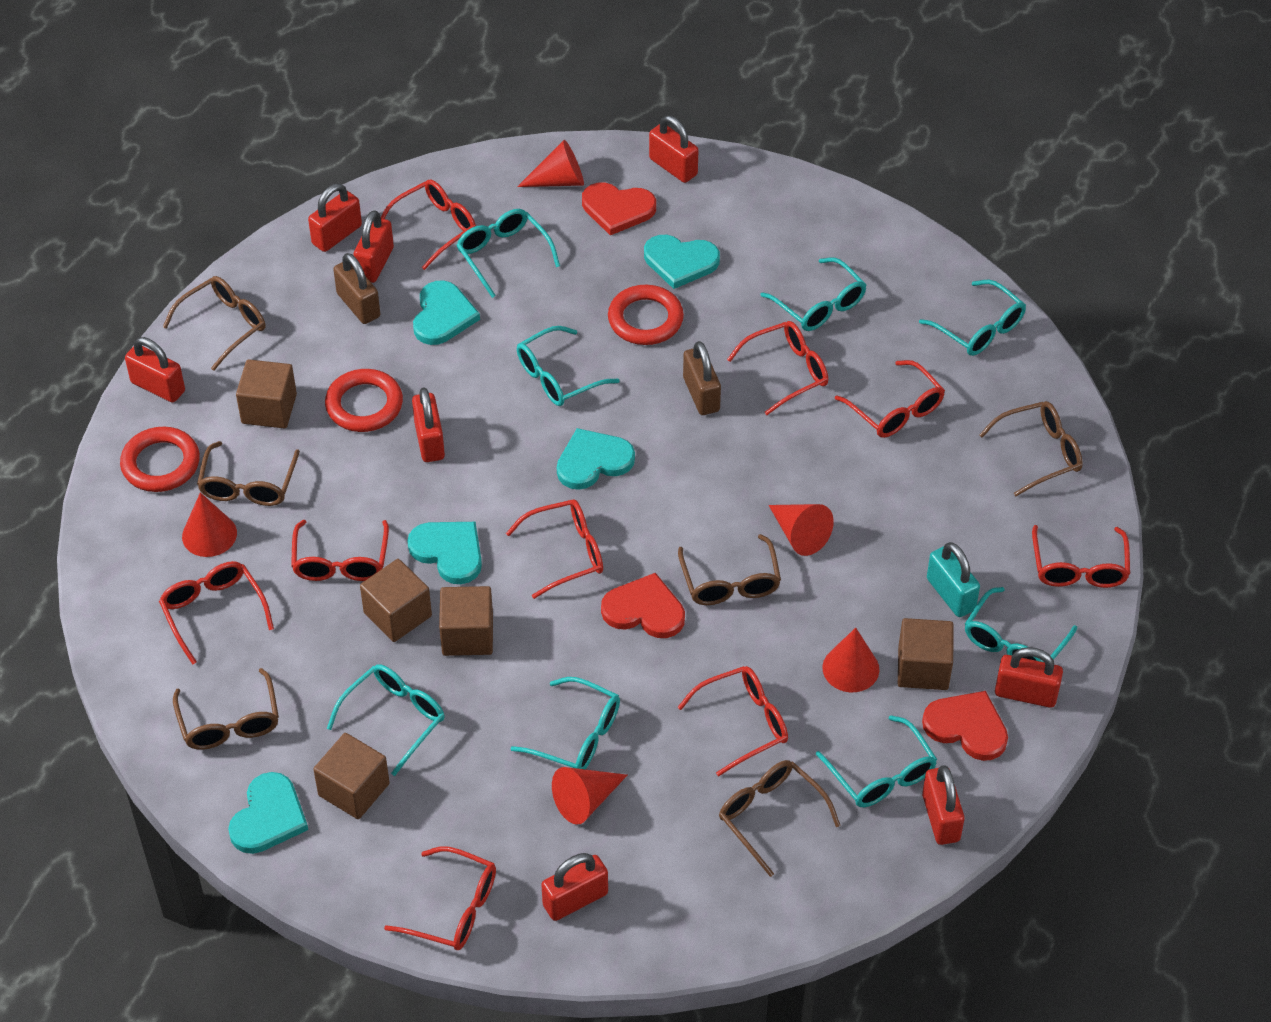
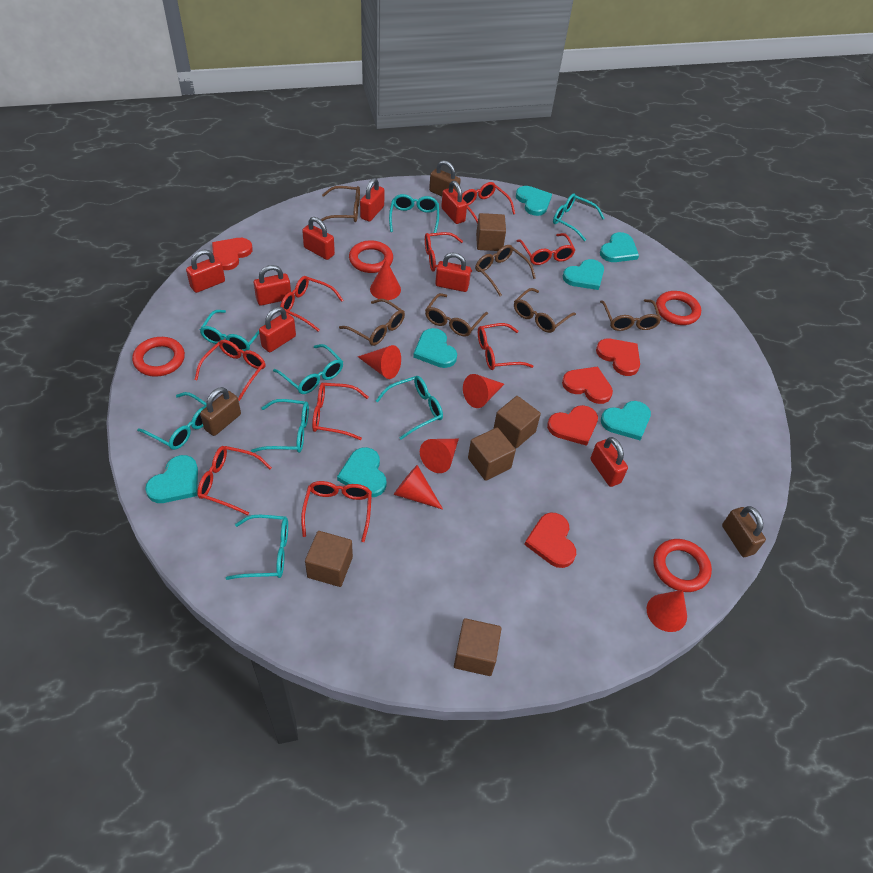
brown padlock: [333,253,380,324] [683,341,721,415] = 2 -> [200,387,241,436] [429,160,461,196] [722,506,766,557] = 3
red cone: [182,492,237,557] [517,140,584,187] [552,767,627,825] [769,504,834,556] [822,628,879,692] = 5 -> [358,345,401,379] [370,260,401,300] [394,465,443,509] [420,439,459,473] [463,374,504,408] [647,590,687,632] = 6
red heart: [582,182,656,235] [601,573,685,638] [922,691,1008,761] = 3 -> [212,238,253,270] [524,513,576,568] [547,405,598,446] [562,366,613,404] [596,339,640,376] = 5
red ring: [120,427,200,492] [325,369,403,432] [608,285,684,345] = 3 -> [132,337,185,377] [349,240,393,273] [653,539,712,592] [656,291,701,325] = 4
turquoise heart: [228,772,308,854] [407,522,482,584] [413,280,480,345] [557,428,635,490] [644,235,720,289] = 5 -> [145,455,198,503] [337,447,386,497] [413,328,457,368] [516,186,552,216] [563,259,604,290] [600,232,639,262] [601,401,651,440] = 7
turquoise padlock: [927,542,980,617] = 1 -> none = 0

